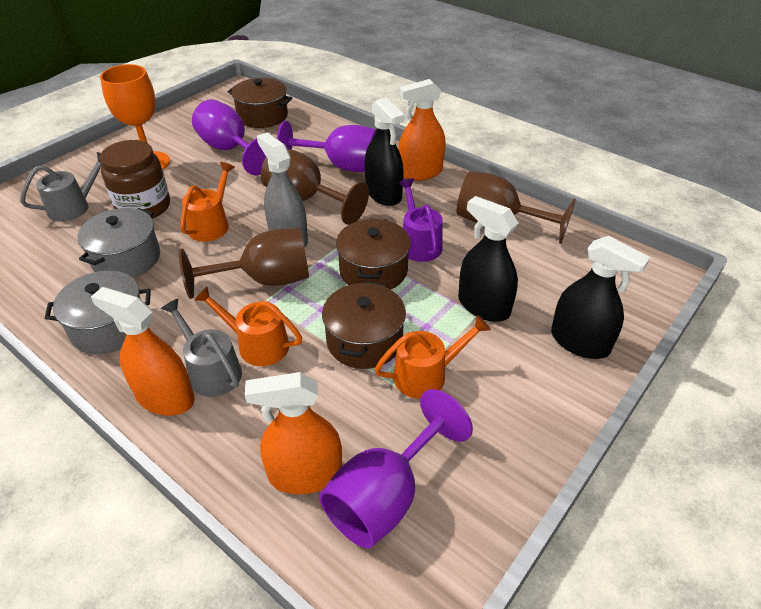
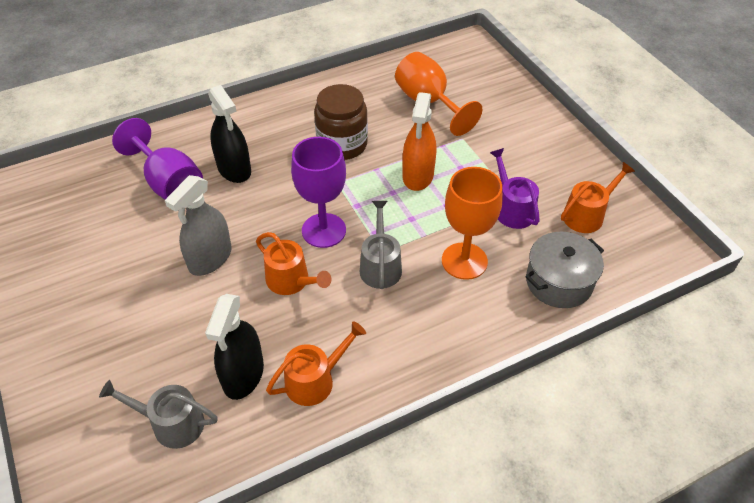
black spray bottle: [365,97,404,206] [458,196,518,322] [551,236,650,359] = 3 -> [205,294,264,400] [208,85,251,183] = 2
brown goblet: [179,228,309,299] [261,149,369,225] [457,171,576,244] = 3 -> none = 0
brown pot: [228,78,292,128] [322,281,406,369] [336,218,411,290] = 3 -> none = 0
grey pot: [45,271,151,354] [77,208,160,278] = 2 -> [525,232,604,308] = 1
orange goblet: [100,64,170,170] = 1 -> [395,52,482,136] [442,167,502,280] = 2
orange spray bottle: [91,287,195,416] [245,372,342,494] [398,79,446,181] = 3 -> [402,92,436,191] = 1
purple goblet: [192,99,266,175] [277,121,377,172] [319,389,473,549] = 3 -> [112,118,203,200] [291,137,346,248] = 2

